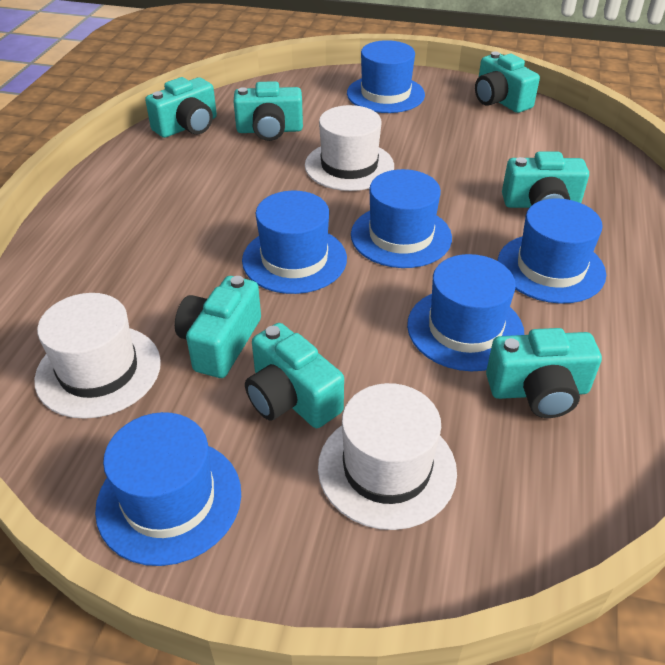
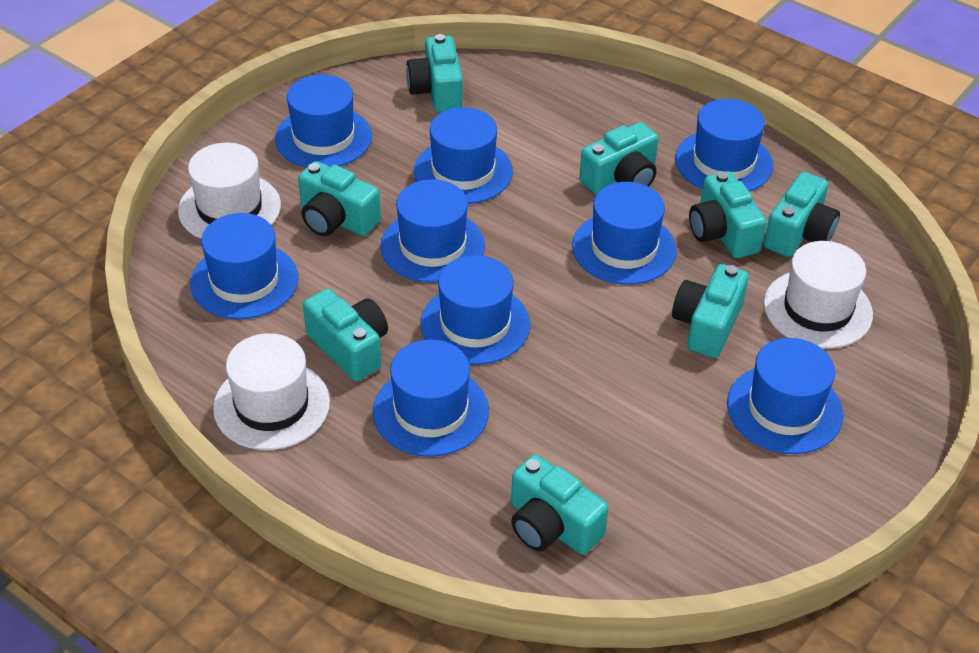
blue hat: [95,412,241,566] [242,191,347,294] [347,40,425,113] [351,169,452,268] [407,254,525,371] [498,198,606,304] = 6 -> [190,213,298,319] [275,75,372,168] [373,339,489,457] [380,179,485,283] [414,107,513,204] [420,255,530,365] [572,182,677,285] [675,99,773,192] [727,338,843,454] = 9
turquoise camera: [145,77,217,138] [175,276,261,378] [234,81,303,141] [245,323,344,428] [475,51,540,113] [486,328,602,418] [502,152,589,208] = 7 -> [298,161,381,236] [303,289,388,381] [406,34,463,112] [511,454,608,555] [579,122,659,195] [672,264,749,358] [689,171,767,258] [764,172,840,257] = 8

